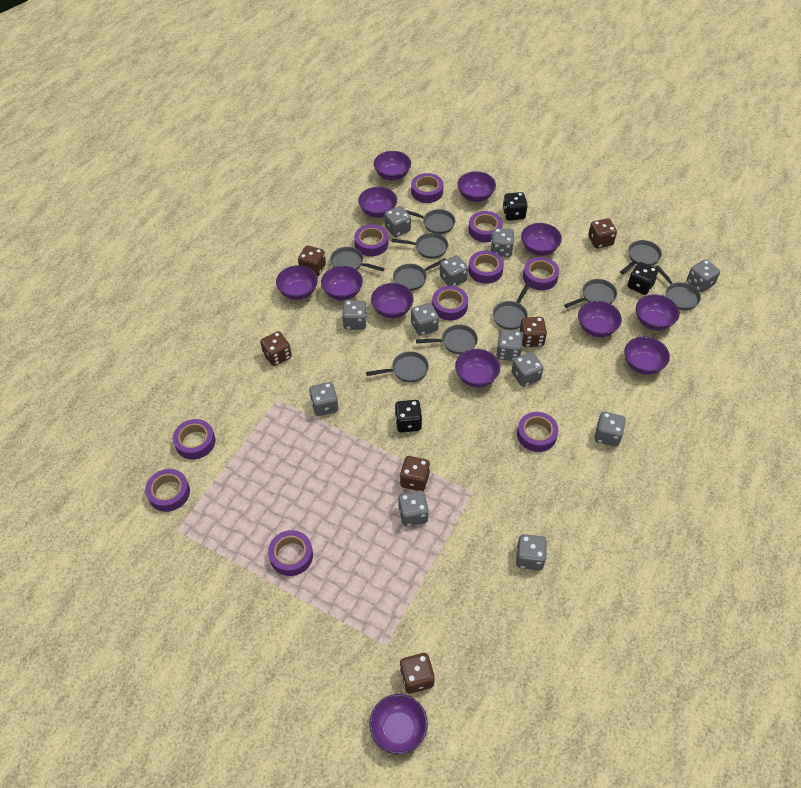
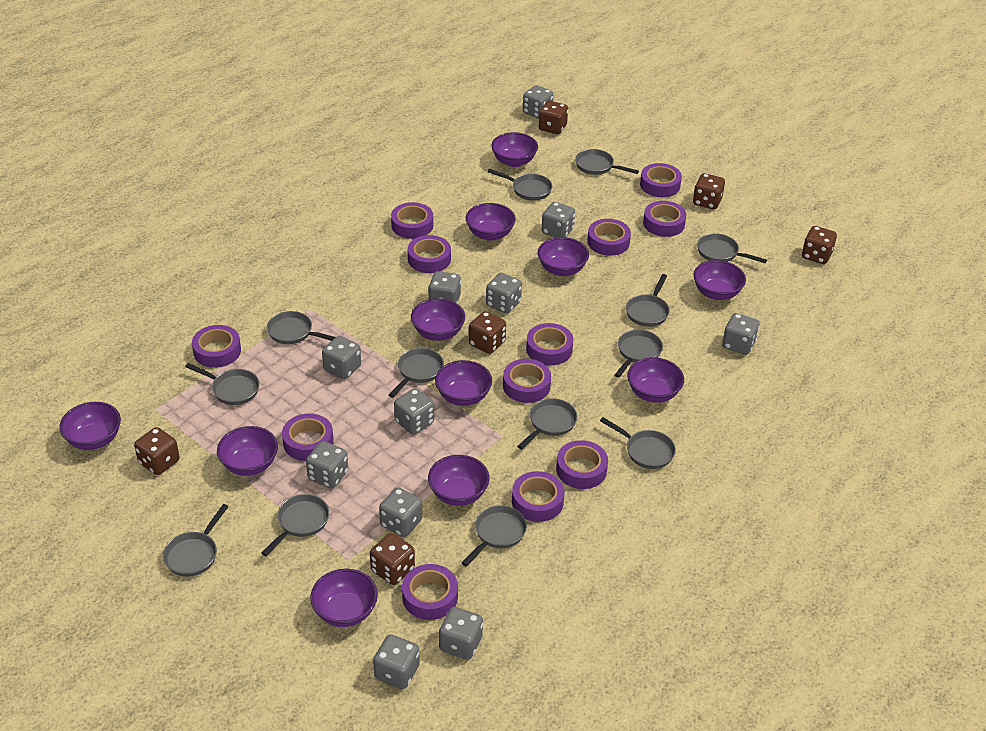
black dice: [395,400,422,433] [503,192,527,221] [628,262,658,295] = 3 -> none = 0
grey dice: [309,382,339,416] [342,300,367,330] [384,206,411,237] [398,490,429,526] [411,303,439,336] [440,255,468,286] [490,228,514,257] [497,330,523,361] [512,352,543,387] [516,534,547,570] [595,412,626,447] [687,259,720,292] = 12 -> [306,441,348,488] [322,336,361,379] [373,634,420,689] [379,487,422,537] [394,388,434,434] [428,271,461,304] [439,607,483,660] [486,273,522,313] [523,85,554,119] [542,202,575,238] [722,313,759,355] = 11
grey pan: [330,247,385,271] [366,351,429,382] [391,233,448,259] [393,258,446,291] [406,209,455,234] [416,324,478,354] [493,283,530,330] [564,279,617,308] [620,240,662,274] [655,265,701,310] = 10 -> [163,504,229,577] [185,363,260,405] [261,494,329,556] [267,311,335,344] [389,348,444,398] [462,505,527,567] [488,169,552,201] [517,398,577,449] [575,149,639,175] [600,417,676,469] [615,329,663,378] [626,274,670,327] [697,233,767,263] = 13
purple bowl: [276,265,318,300] [321,266,363,300] [358,187,397,218] [369,694,428,754] [371,283,414,318] [374,151,411,180] [455,349,500,388] [457,171,496,202] [521,223,562,256] [578,301,622,337] [624,336,670,375] [636,294,680,331] = 12 -> [59,402,121,450] [217,426,278,476] [310,569,378,627] [411,299,465,341] [428,455,490,506] [435,360,492,406] [466,203,516,241] [491,132,538,167] [538,237,589,276] [627,357,684,403] [693,260,746,300] = 11
purple tape: [145,469,190,512] [173,419,215,460] [268,530,313,576] [354,224,388,256] [411,173,443,203] [432,286,468,320] [468,251,504,284] [469,211,503,242] [517,412,558,452] [523,257,559,290] = 10 -> [192,325,241,368] [282,413,334,461] [391,202,433,239] [402,564,458,620] [408,235,451,273] [503,359,551,403] [512,471,565,522] [526,323,573,365] [556,440,608,489] [587,219,631,256] [640,163,682,197] [643,201,686,237] = 12

